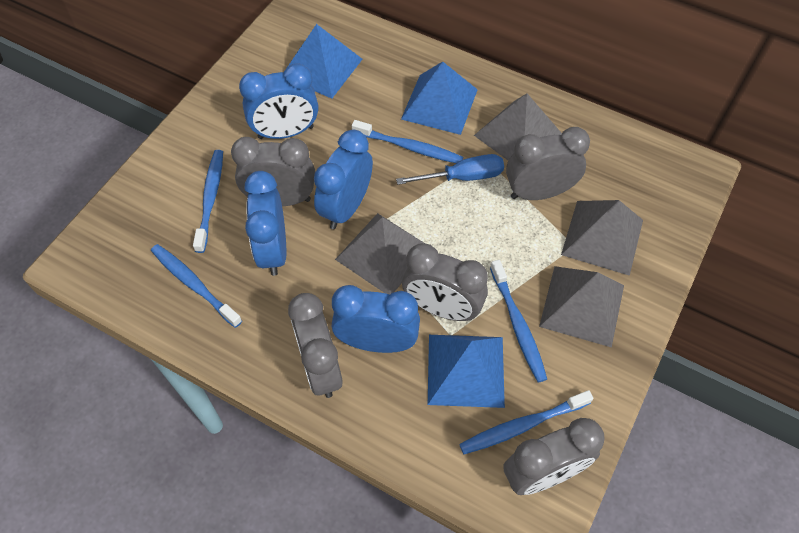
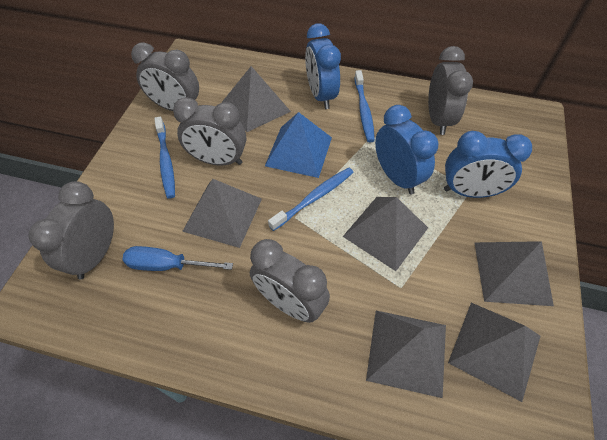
blue clock: [239,63,318,139] [245,171,286,276] [314,130,373,229] [332,285,420,353] = 4 -> [305,23,341,109] [375,105,438,194] [444,131,532,198] = 3
blue pyramid: [288,24,362,98] [401,62,478,135] [428,335,505,408] = 3 -> [265,112,332,178] = 1
blue toothbrush: [151,244,242,328] [193,150,223,253] [352,120,463,163] [459,390,594,454] [490,260,547,382] = 5 -> [154,116,175,199] [268,167,354,231] [354,70,375,142] = 3
grey pyramid: [335,213,425,294] [474,93,562,160] [539,266,624,347] [561,200,643,276] = 4 -> [182,179,262,248] [222,66,291,132] [343,197,428,271] [366,311,446,398] [448,303,540,402] [474,241,554,306] = 6

